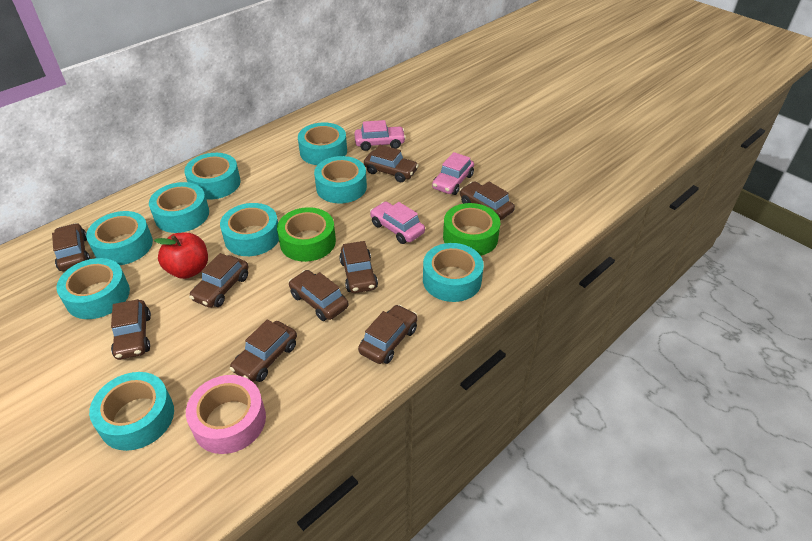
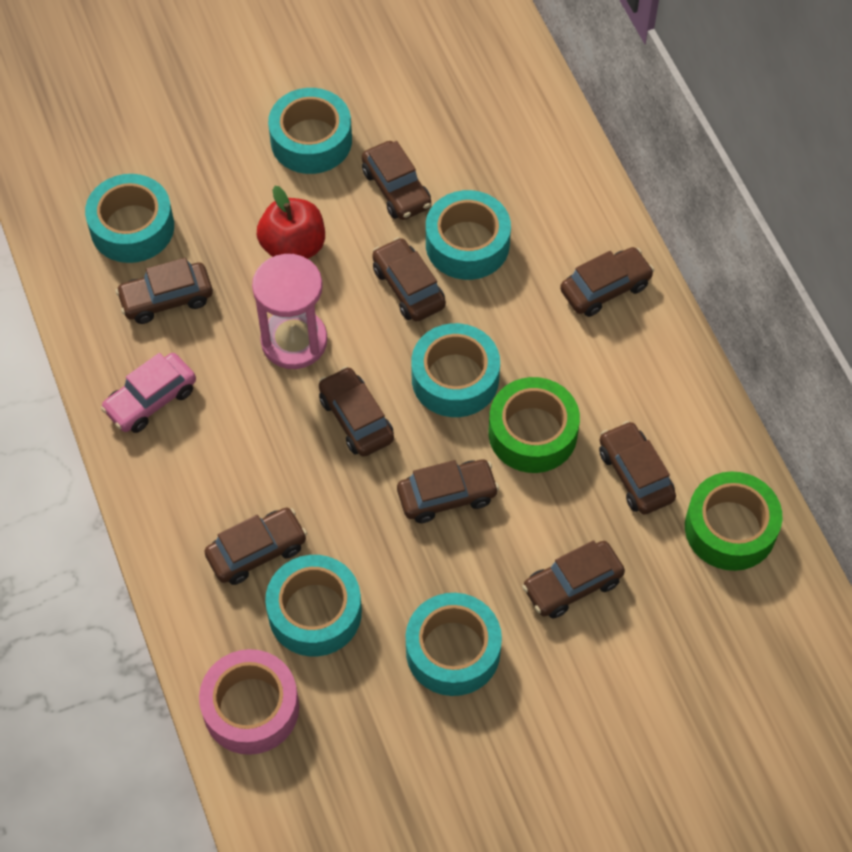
pink car: [354,120,406,151] [370,201,425,244] [432,152,474,195] = 3 -> [101,353,196,433] = 1
pink hourglass: none = 0 -> [252,254,327,369] = 1
turquoise tape: [56,258,130,319] [86,211,153,265] [89,372,174,451] [149,182,209,233] [184,153,241,200] [220,203,279,256] [298,122,347,165] [314,156,367,203] [423,243,484,302] = 9 -> [85,174,174,263] [265,555,362,657] [268,88,352,174] [406,593,502,696] [411,323,500,417] [426,190,511,280] = 6

